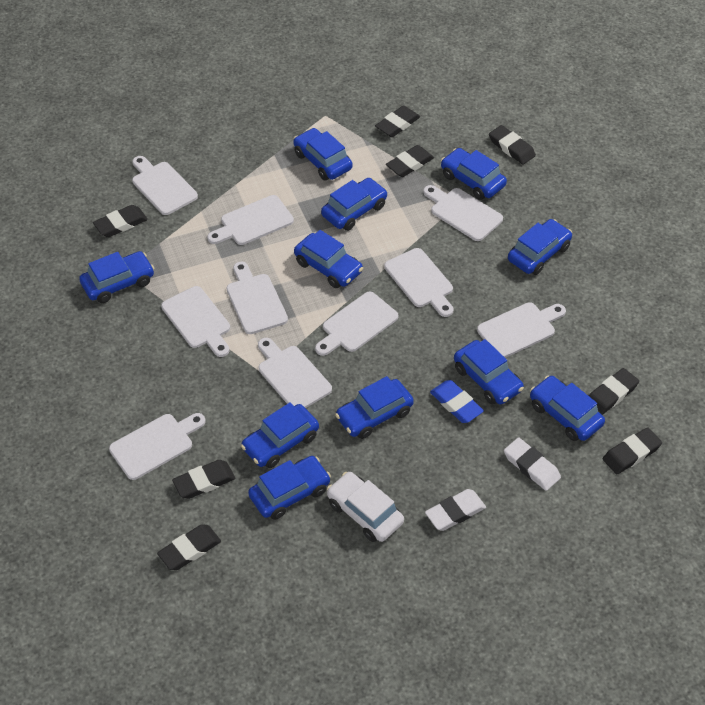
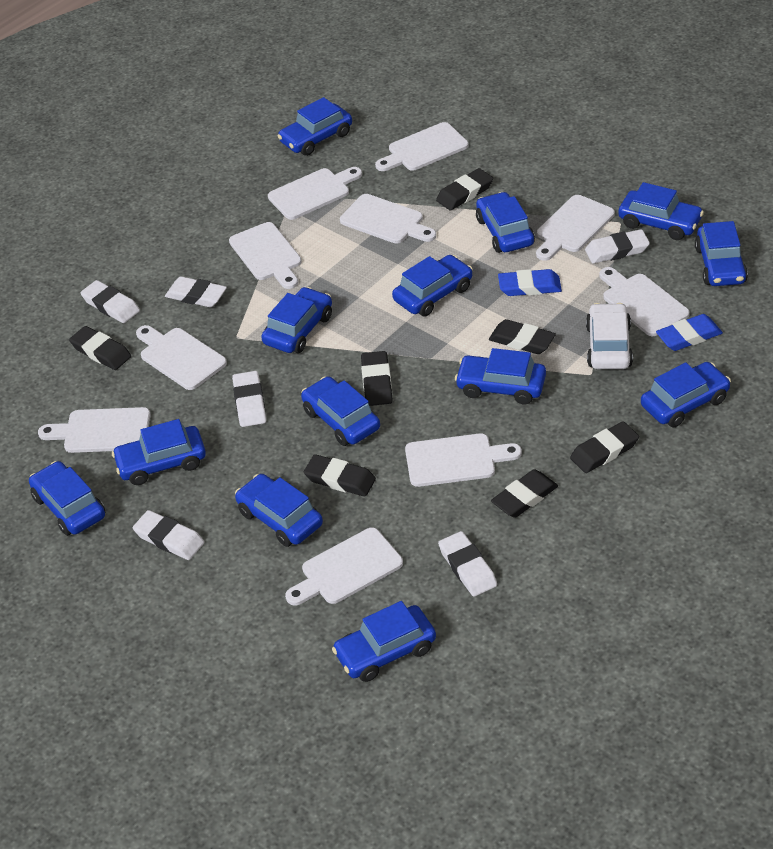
black eraser: [93,205,148,237] [157,524,221,570] [172,460,236,499] [375,105,420,137] [386,145,434,177] [489,125,536,164] [589,368,639,415] [603,427,662,474] = 8 -> [69,326,131,370] [304,454,376,497] [361,351,393,406] [436,168,493,210] [489,319,556,354] [491,469,558,518] [570,421,639,473] = 7
blue car: [79,251,155,303] [241,402,319,468] [248,456,331,520] [293,128,353,181] [294,230,363,288] [321,178,388,231] [335,376,414,439] [441,148,507,200] [454,339,524,405] [508,219,572,275] [530,376,605,441] = 11 -> [29,461,105,536] [112,419,206,485] [235,474,323,547] [261,287,332,353] [278,97,352,156] [301,376,380,446] [332,601,436,682] [392,255,473,316] [455,348,546,404] [476,192,535,253] [618,182,704,240] [641,362,731,427] [695,221,748,286] = 13
blue eraser: [430,380,484,423] = 1 -> [498,269,562,296] [656,314,723,351] = 2
white eraser: [425,489,486,531] [504,437,561,491] = 2 -> [80,280,140,323] [133,510,204,560] [165,276,227,307] [232,371,266,427] [438,531,497,597] [585,229,650,264] = 6

